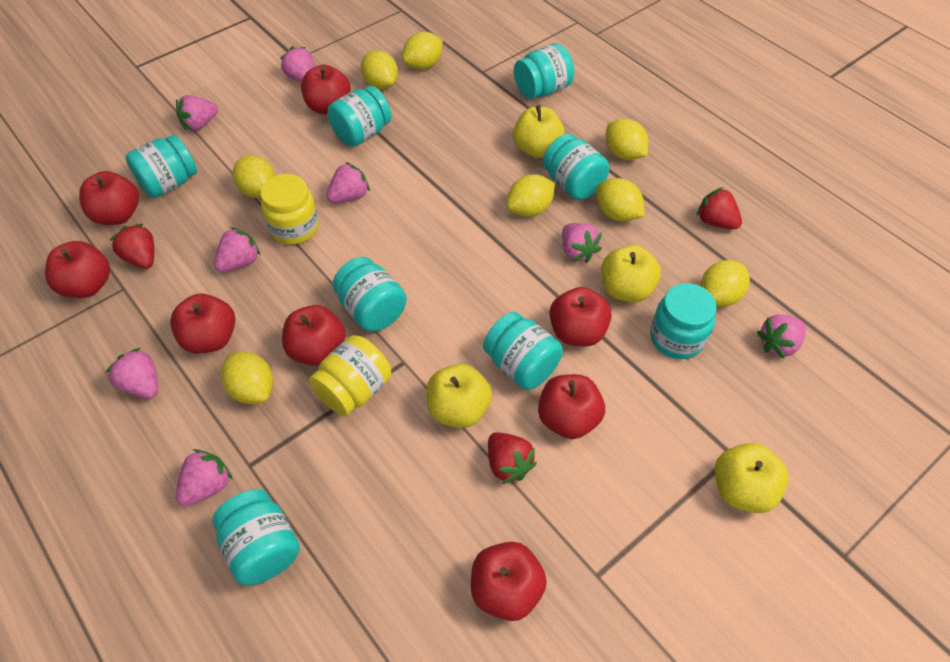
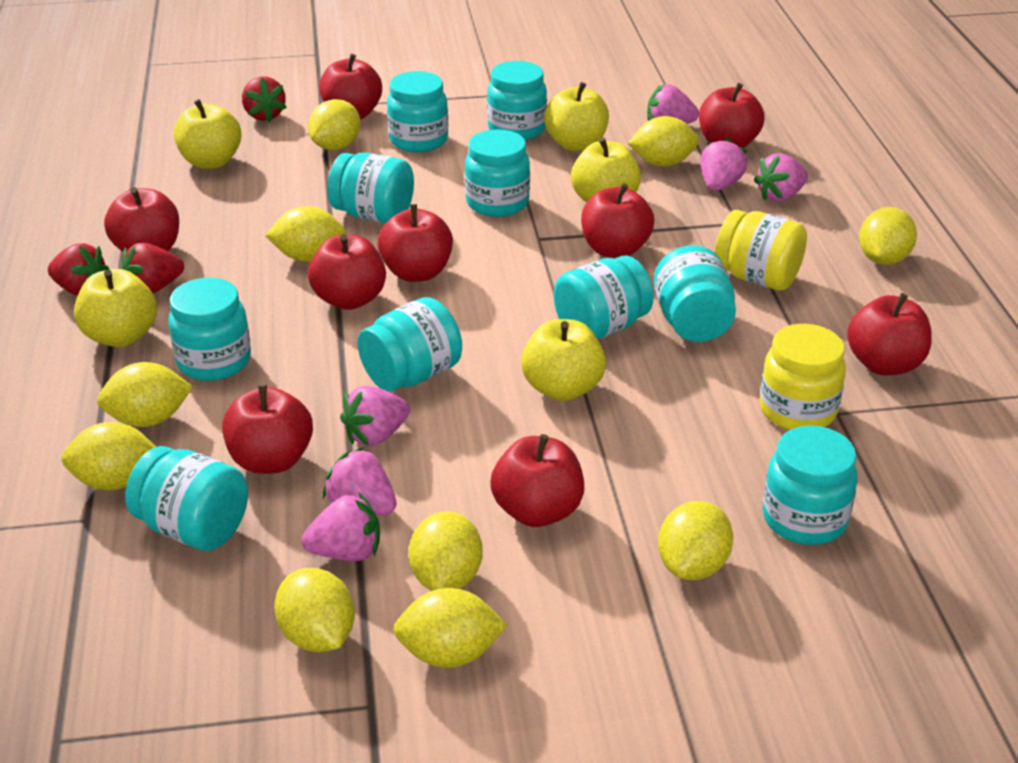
pink strawberry: [106,348,158,398] [176,95,218,131] [176,449,233,506] [214,227,261,272] [280,46,314,82] [326,162,370,203] [562,223,602,263] [757,315,806,359] = 8 -> [301,493,380,561] [323,447,396,515] [340,386,410,446] [647,84,699,124] [700,138,748,191] [754,153,808,202] = 6
red apple: [45,241,110,298] [79,171,139,225] [170,294,235,353] [282,305,346,366] [301,65,351,114] [471,542,547,621] [538,374,605,439] [549,287,612,346] = 8 -> [104,187,179,252] [222,384,313,474] [308,234,386,310] [319,54,382,119] [378,204,453,282] [490,434,584,527] [581,183,654,258] [699,83,764,148] [847,293,932,375] = 9
turquoise jar: [125,135,197,198] [212,489,300,585] [327,86,392,147] [333,257,407,332] [483,312,563,390] [514,43,574,99] [543,134,609,200] [650,283,717,359] = 8 -> [125,446,248,551] [168,278,251,381] [328,152,414,223] [357,297,462,392] [387,71,448,152] [465,129,530,217] [487,61,547,140] [554,256,654,339] [654,245,736,342] [763,426,857,545] = 10
yellow apple: [427,364,492,428] [513,105,565,158] [601,245,661,303] [715,443,789,513] = 4 -> [74,269,157,347] [174,99,242,169] [521,319,606,401] [544,82,609,151] [571,138,641,202] = 5
yellow lemon: [221,352,273,404] [233,155,276,198] [361,50,398,89] [402,32,443,70] [506,174,555,217] [596,178,645,222] [606,118,648,160] [700,260,750,307] = 8 -> [61,422,156,490] [97,362,193,427] [265,206,346,262] [274,568,355,652] [308,99,361,150] [393,588,507,668] [409,511,483,591] [628,116,699,167] [658,501,733,580] [859,207,917,265] = 10

